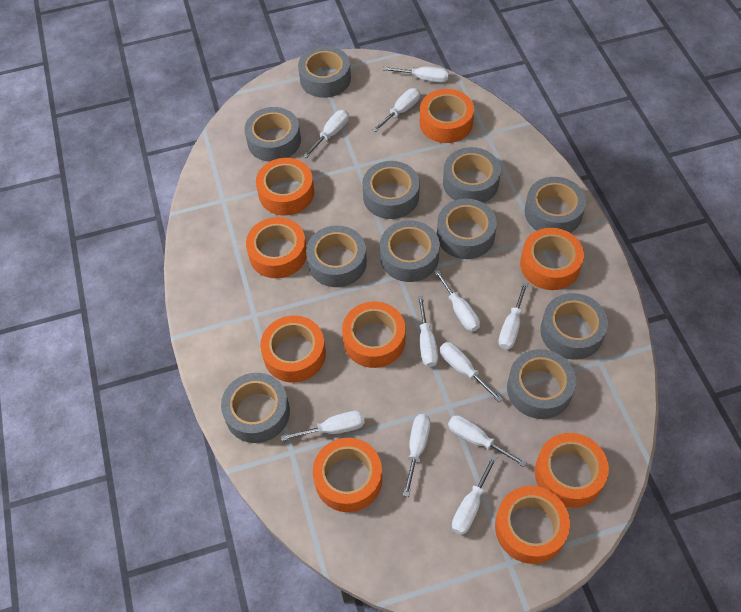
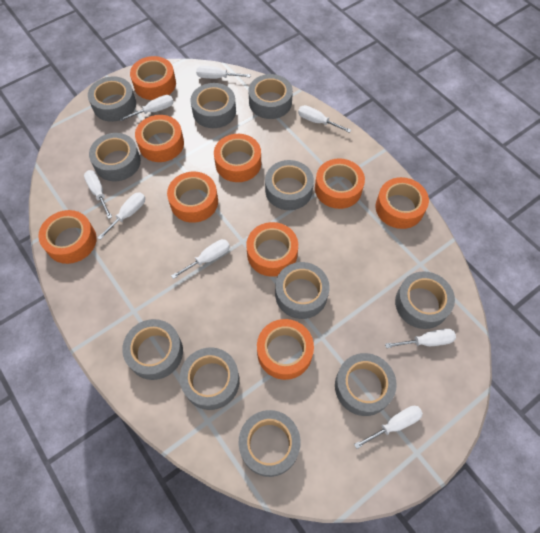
white screwdriver: [281,411,365,441] [303,110,349,158] [372,88,420,132] [383,66,449,82] [403,414,431,497] [418,295,438,367] [434,269,480,332] [440,342,503,402] [448,415,527,467] [452,455,498,535] [498,282,528,350] = 11 -> [84,170,112,219] [97,192,145,240] [119,95,174,121] [171,239,230,279] [196,66,251,79] [298,105,351,133] [354,406,423,449] [385,329,456,348] = 8

